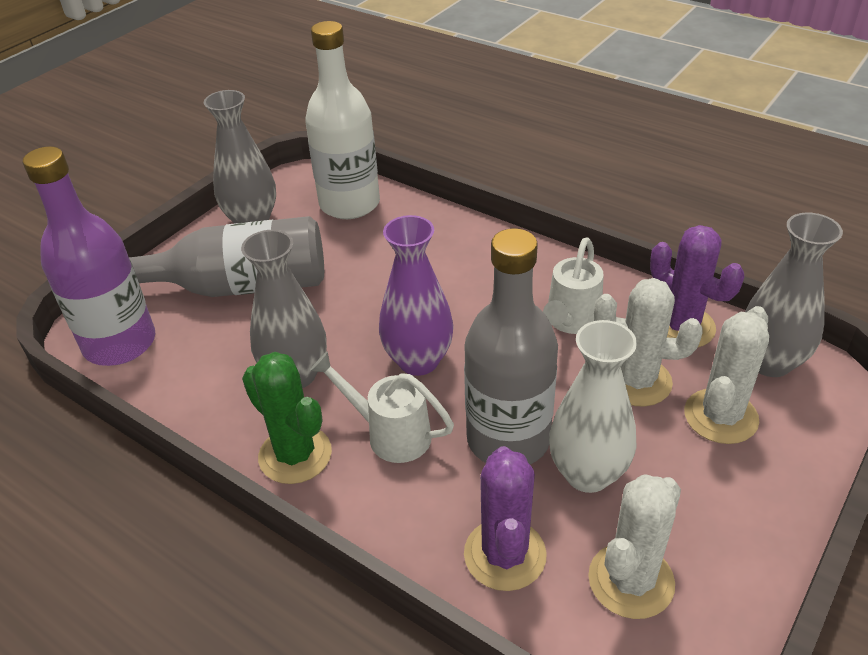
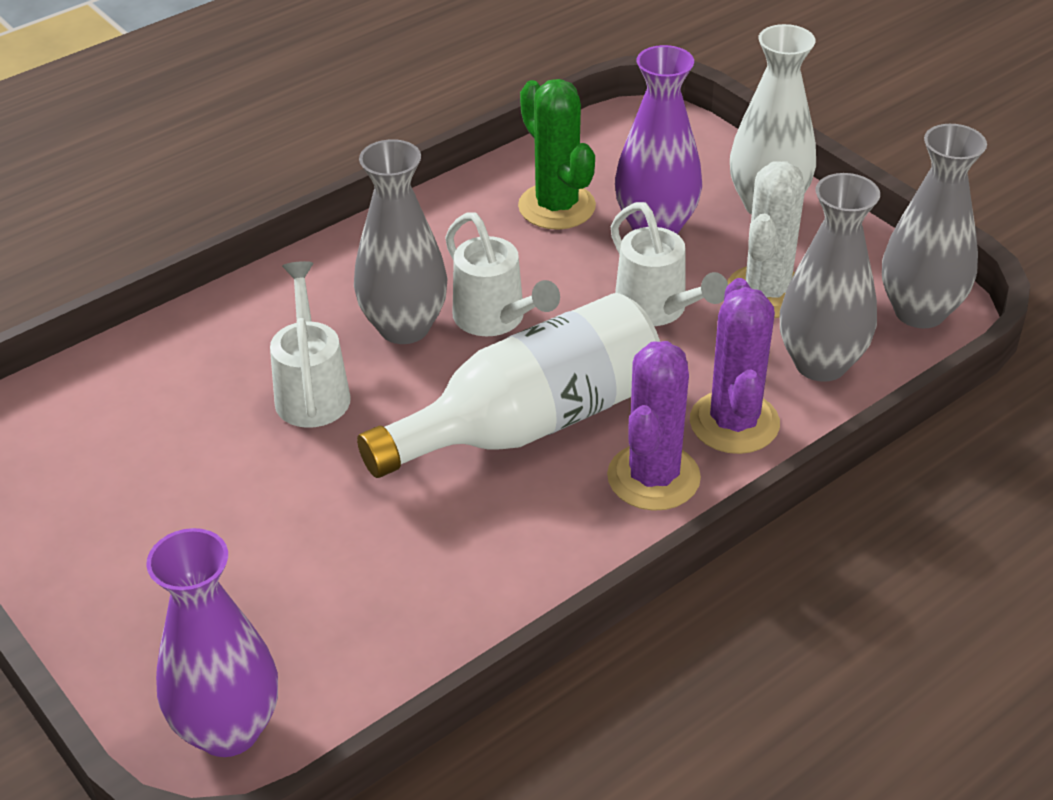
grey bottle: [129,216,324,297] [464,228,558,464] = 2 -> none = 0
purple bottle: [23,146,155,366] = 1 -> none = 0
purple vase: [379,215,454,376] = 1 -> [146,528,278,757] [615,45,702,234] = 2
white cactus: [588,474,681,619] [594,278,703,407] [684,306,769,444] = 3 -> [727,161,805,318] = 1
white watering can: [310,351,454,463] [543,237,604,334] = 2 -> [270,261,351,428] [445,212,560,336] [611,202,728,326] = 3

